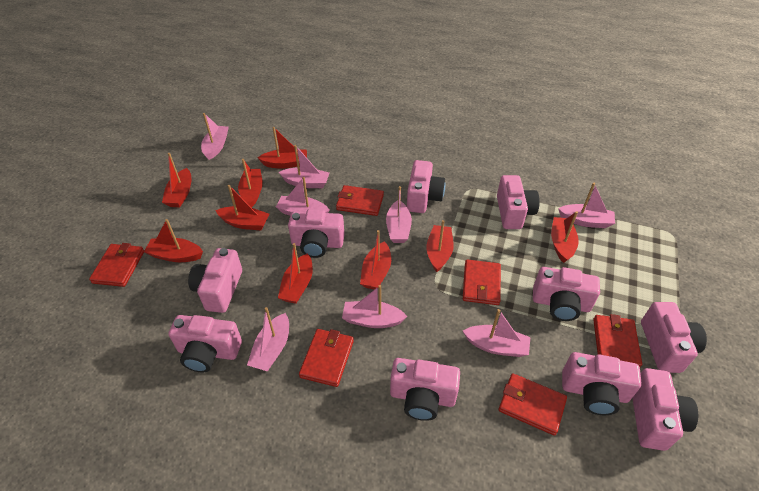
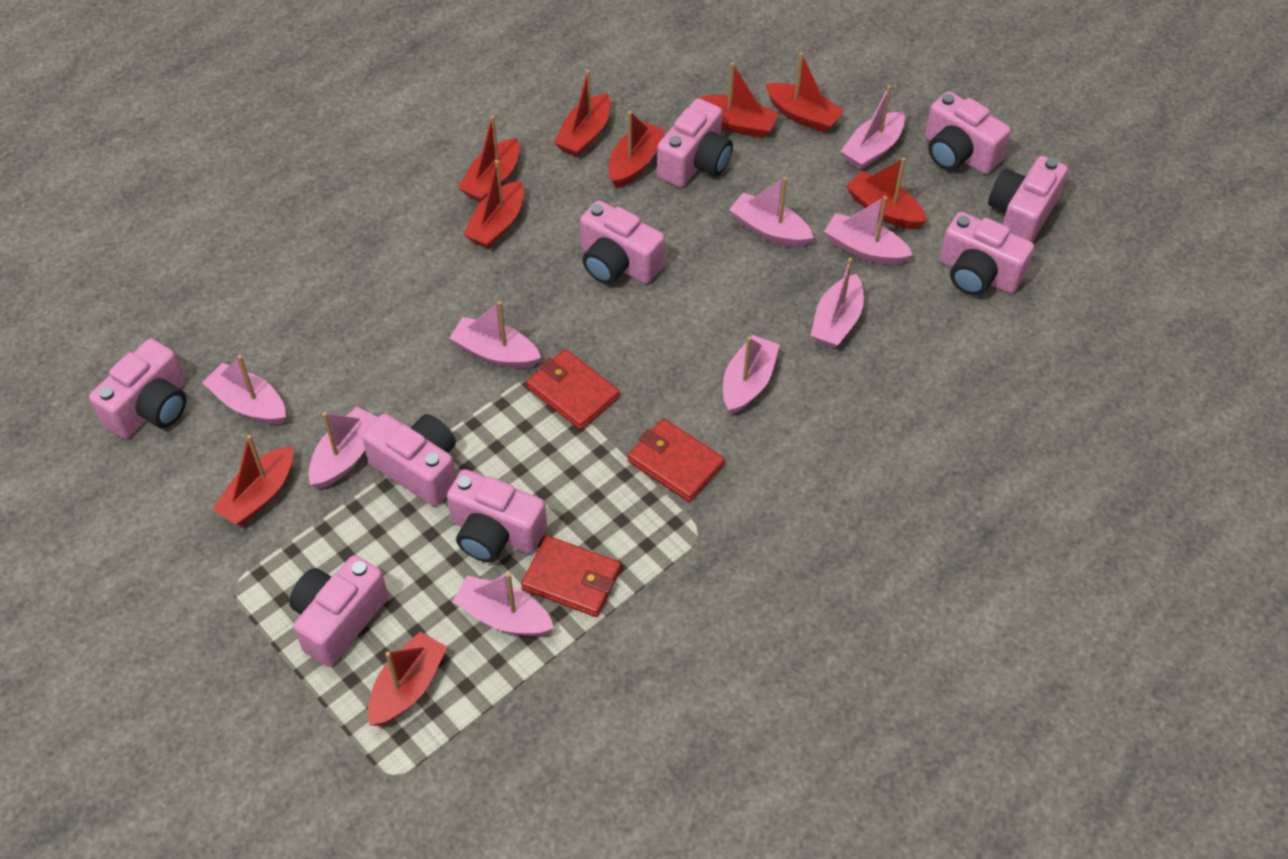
pink boat: [201,113,229,160] [247,307,289,371] [276,177,330,216] [279,145,329,188] [342,285,408,328] [386,186,412,243] [463,309,531,357] [558,183,615,228] = 8 -> [202,355,286,424] [308,407,378,489] [450,301,541,368] [452,573,554,636] [723,335,779,415] [729,177,814,247] [811,258,864,348] [824,196,913,265] [841,85,905,170] = 9
pink camera: [168,315,242,373] [188,248,242,313] [288,209,345,258] [390,358,460,421] [407,160,445,213] [497,175,540,229] [533,267,600,321] [562,352,642,415] [632,368,698,451] [641,302,707,373] = 10 -> [89,339,186,439] [289,555,388,667] [362,414,456,506] [447,469,547,562] [580,200,665,284] [657,98,733,187] [925,91,1011,174] [939,212,1034,296] [988,156,1068,242] = 9
red wallet: [89,243,144,287] [299,329,354,387] [336,185,384,216] [463,260,501,305] [498,373,567,436] [593,314,642,367] = 6 -> [521,535,621,617] [526,349,620,430] [628,418,725,502] = 3

